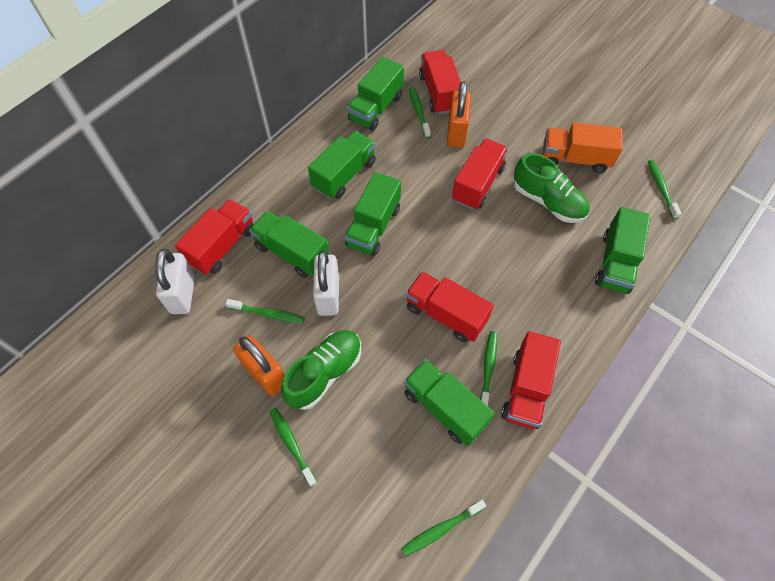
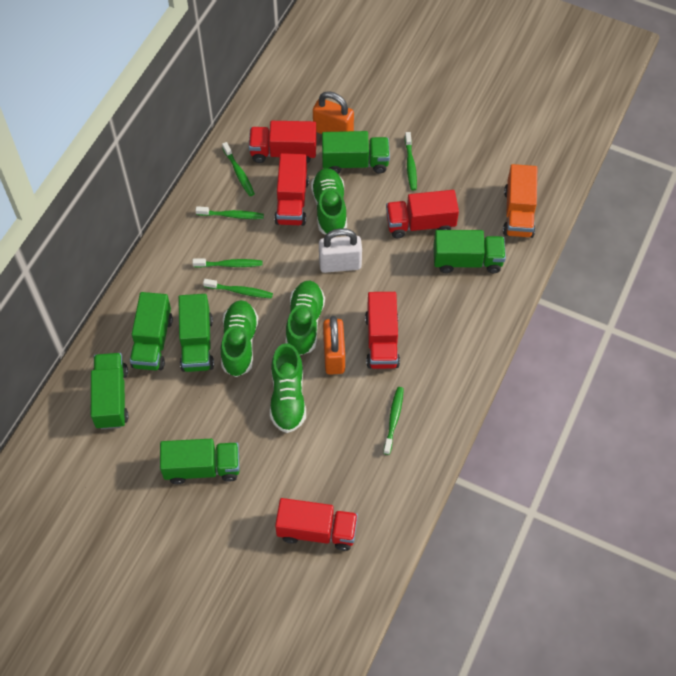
green shoe: [281,330,361,410] [514,153,590,223] = 2 -> [221,300,258,377] [270,343,306,433] [285,280,325,355] [311,168,347,235] = 4
white padlock: [155,249,195,314] [313,250,339,316] = 2 -> [319,228,362,273] = 1

